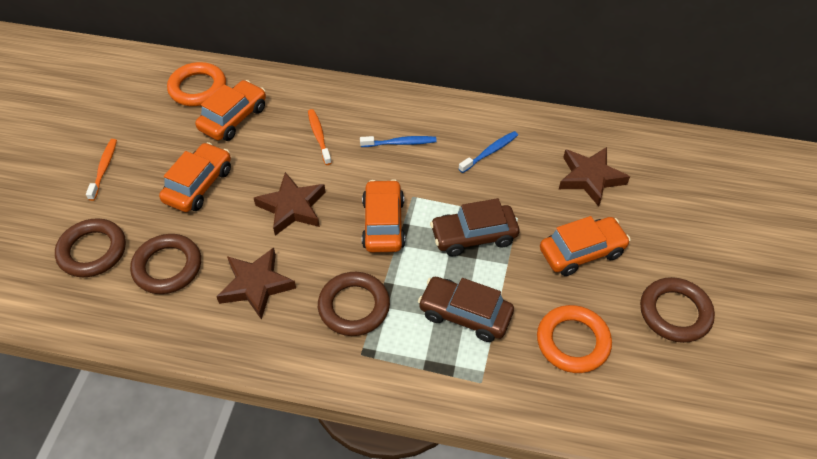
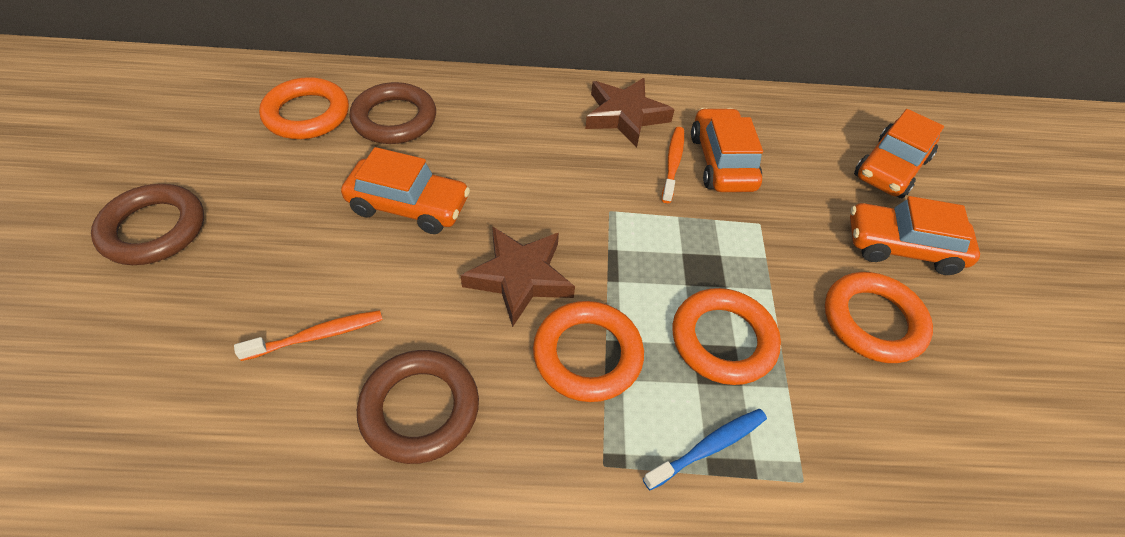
blue toothbrush: [360,136,437,147] [459,131,518,173] = 2 -> [643,409,767,490] = 1
brown car: [418,277,514,342] [430,198,519,256] = 2 -> none = 0
brown ring: [55,218,126,277] [130,234,201,294] [318,272,390,336] [640,277,715,343] = 4 -> [91,184,204,265] [350,82,436,144] [357,350,479,464] = 3
brown star: [216,247,296,320] [254,172,325,236] [559,147,630,207] = 3 -> [461,226,575,327] [585,78,675,147] = 2
orange ring: [167,62,226,106] [537,305,612,373] = 2 -> [259,77,349,139] [533,301,644,402] [672,288,781,385] [825,272,933,363] = 4

